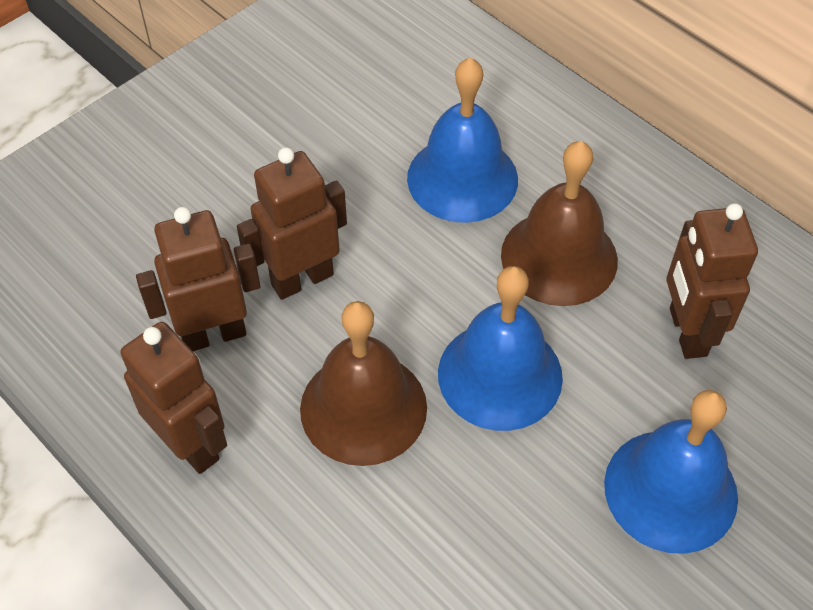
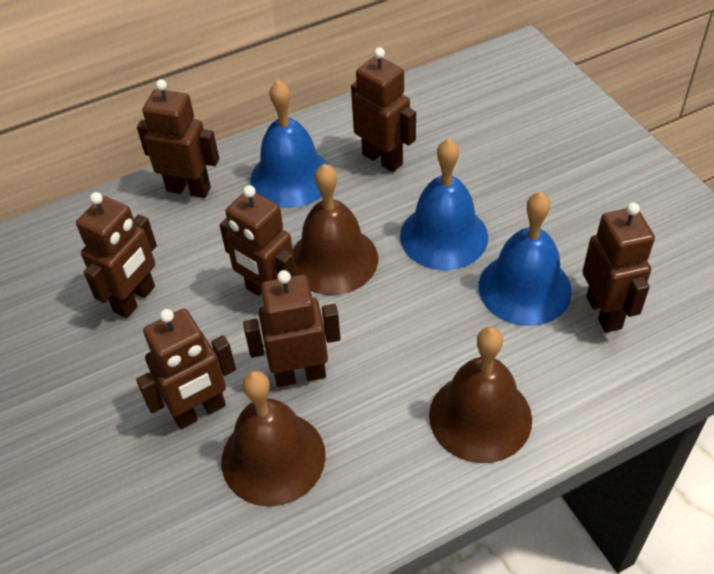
brown bell: [300,301,427,466] [501,141,618,306] = 2 -> [222,371,326,507] [293,163,378,295] [429,327,532,463] = 3
brown robot: [120,322,227,474] [136,207,260,351] [237,147,347,300] [666,203,758,359] = 4 -> [76,192,157,318] [136,309,236,429] [137,79,219,198] [219,185,296,296] [243,270,341,387] [351,47,416,172] [583,202,655,333] = 7

